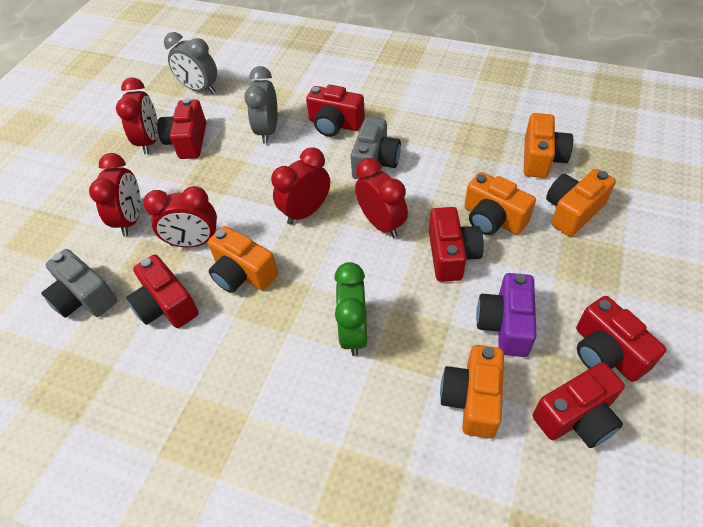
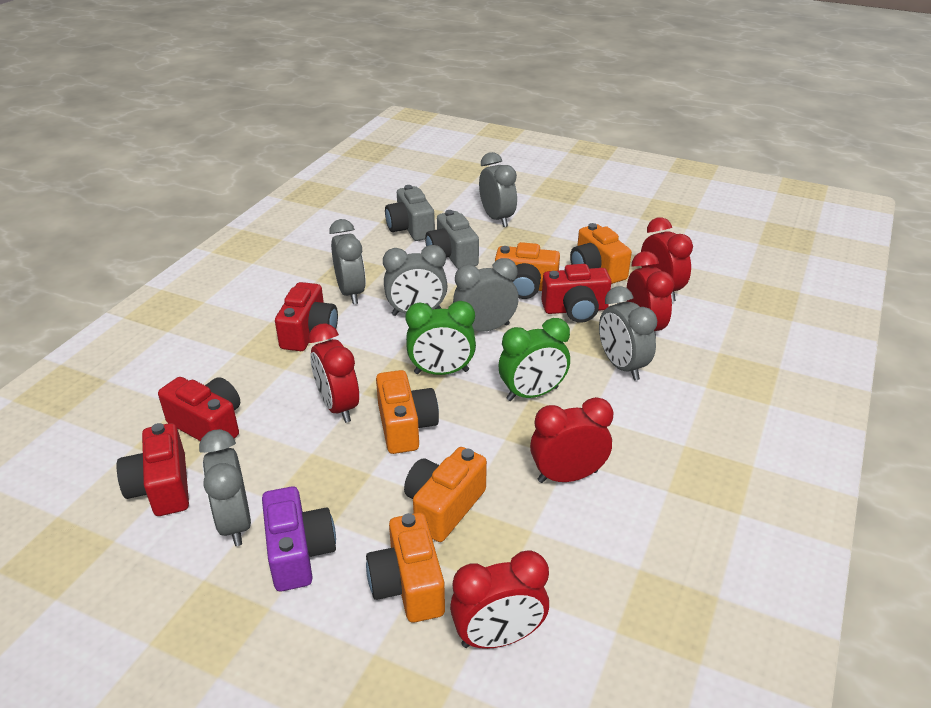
green clock: [334,262,367,356] = 1 -> [405,301,476,375] [499,318,570,401] = 2
grey clock: [164,32,217,94] [244,66,278,144] = 2 -> [199,429,251,546] [329,219,366,304] [383,245,448,316] [453,258,519,332] [479,152,517,227] [599,286,657,381] = 6
red camera: [126,255,199,328] [157,98,206,159] [306,85,365,137] [429,207,484,282] [532,362,625,448] [576,296,666,382] = 6 -> [117,423,189,516] [158,377,240,441] [275,282,338,351] [541,264,612,323] = 4

